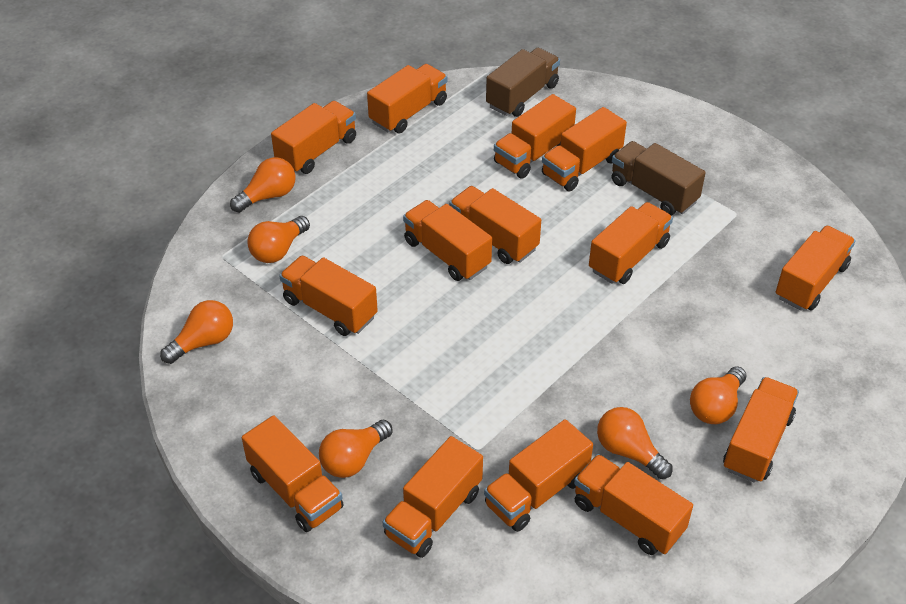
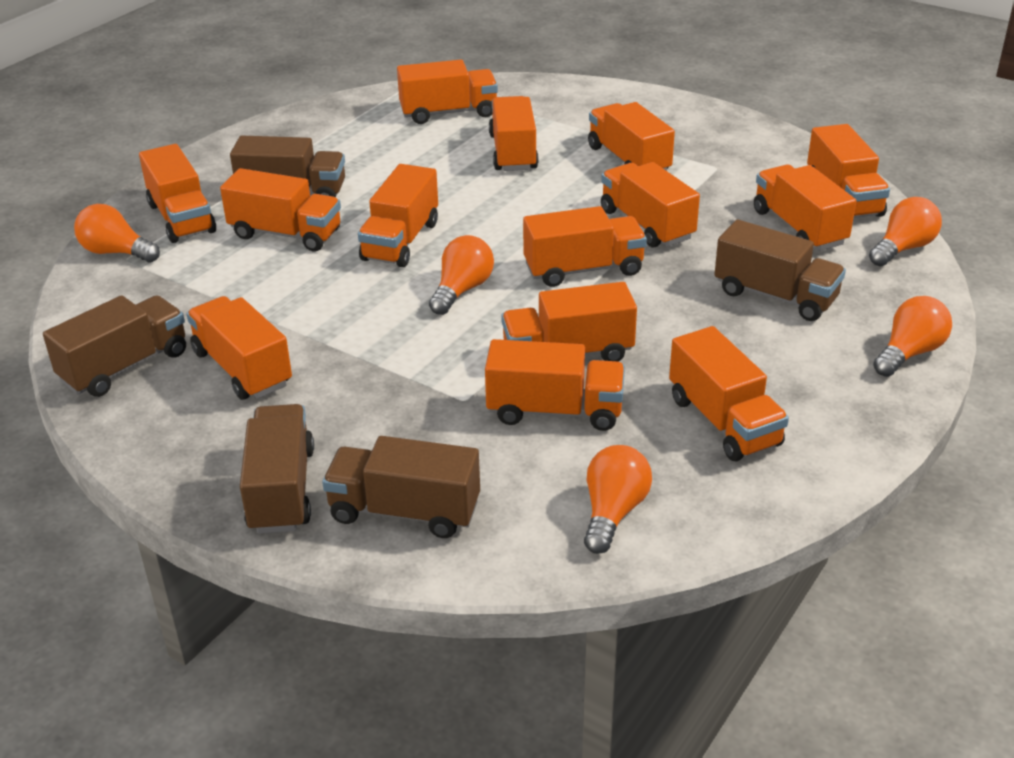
brown truck: [486,48,560,117] [611,141,706,216] = 2 -> [43,295,186,397] [230,136,345,197] [240,404,314,534] [322,436,480,538] [714,219,846,321] = 5
orange light bulb: [160,300,233,364] [230,157,296,213] [247,216,310,263] [319,420,393,478] [597,407,673,479] [690,366,746,424] = 6 -> [74,204,160,262] [429,235,494,315] [584,445,652,554] [869,197,942,266] [873,296,952,377] = 5

